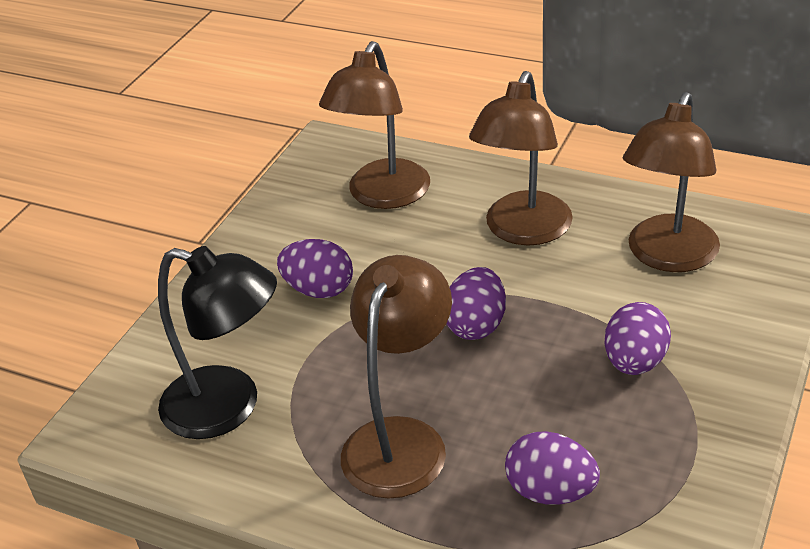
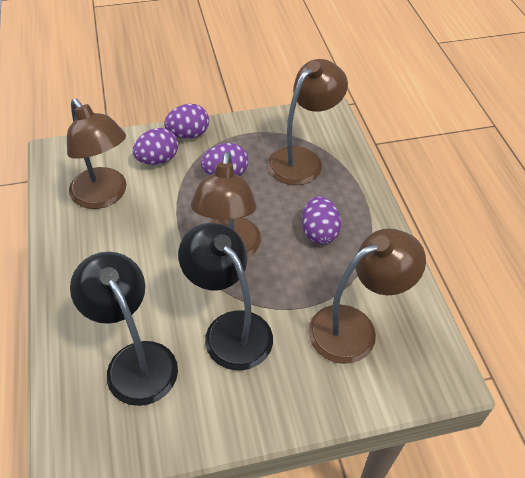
black lamp: [158,246,277,439] = 1 -> [70,252,178,406] [178,223,273,370] = 2

